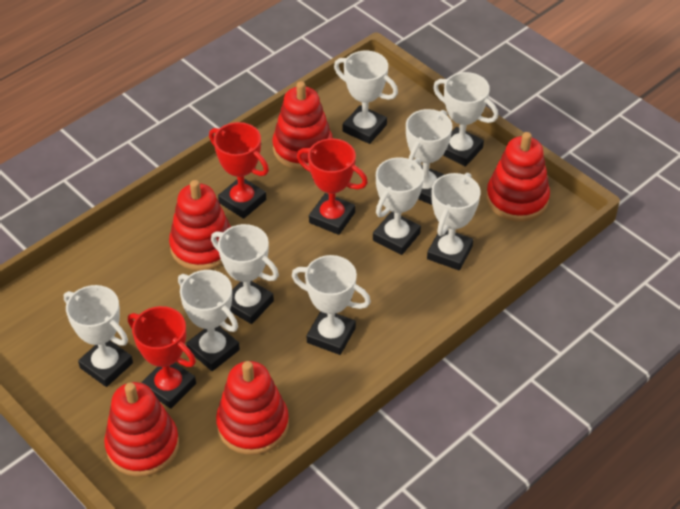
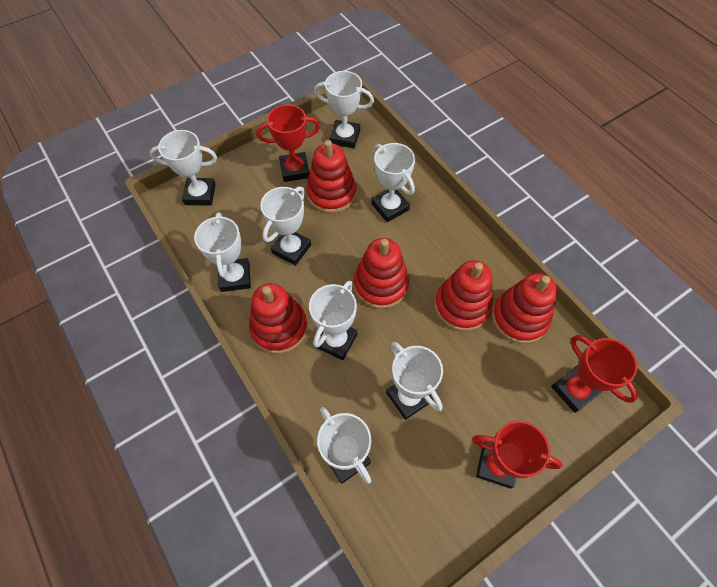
white trophy: [64,285,133,387] [178,270,240,371] [211,224,279,324] [292,255,371,355] [334,51,398,144] [373,157,424,255] [406,109,453,205] [427,173,481,270] [433,72,498,167] = 9 -> [150,130,217,206] [194,212,251,292] [260,186,311,266] [309,281,357,360] [314,71,374,148] [317,407,371,484] [372,143,415,222] [386,342,443,420] = 8

